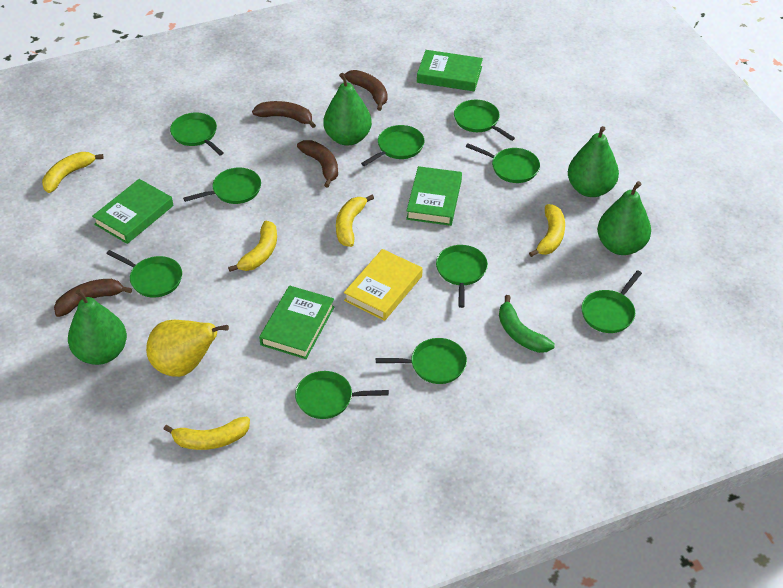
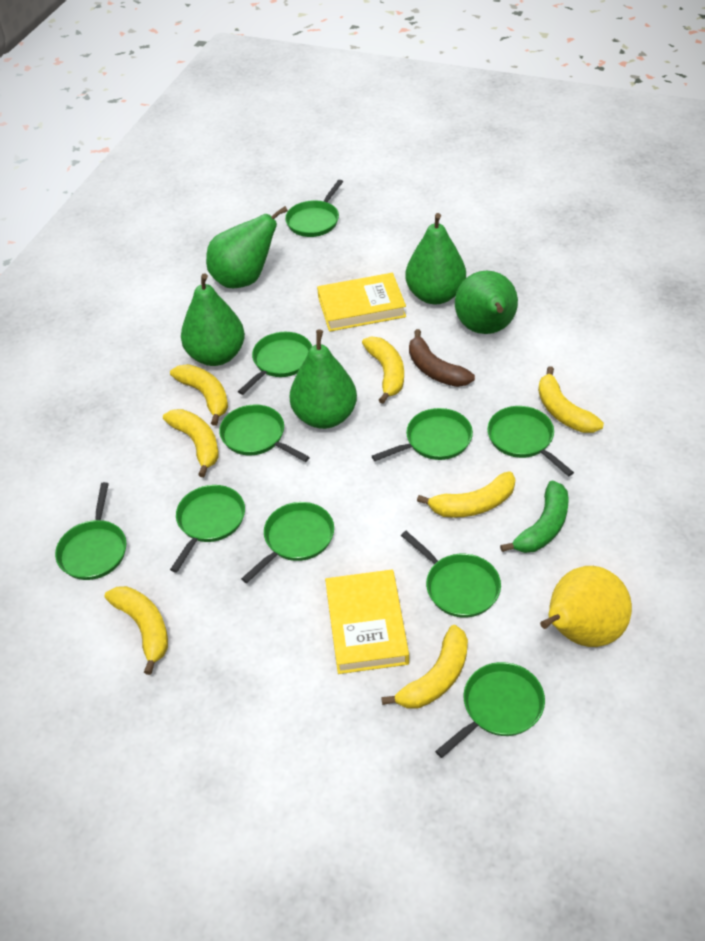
brown banana: [54,279,132,317] [252,101,316,128] [297,140,338,187] [344,70,387,111] = 4 -> [409,329,475,387] = 1
green book: [92,179,174,244] [259,286,335,359] [406,166,462,226] [417,50,483,91] = 4 -> none = 0
green pear: [68,289,127,365] [323,73,372,145] [568,126,619,197] [597,181,651,255] = 4 -> [181,273,245,366] [206,206,288,288] [290,330,357,429] [405,213,466,304] [455,271,518,334] = 5
yellow banana: [42,152,104,193] [163,416,250,450] [228,220,277,272] [336,195,374,247] [529,204,565,257] = 5 -> [104,586,168,675] [163,409,219,477] [170,364,228,426] [362,337,404,404] [381,625,468,708] [417,471,516,518] [538,366,604,433] = 7
yellow book: [344,249,422,321] = 1 -> [317,273,406,332] [325,570,409,674] = 2

